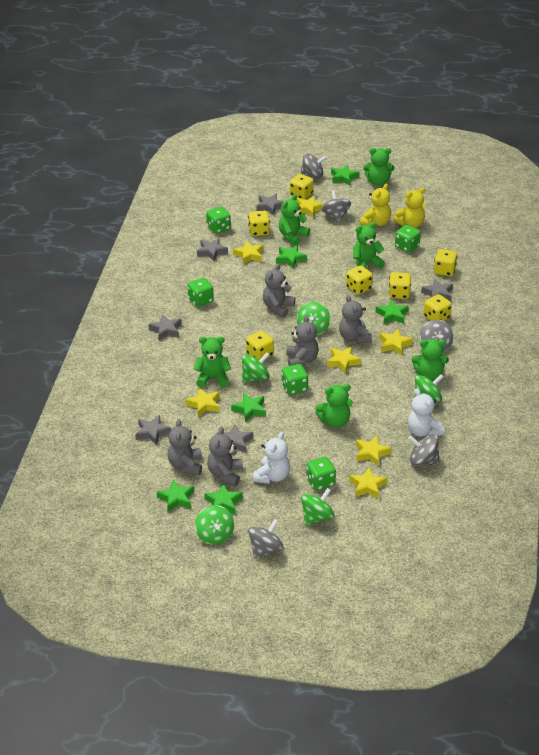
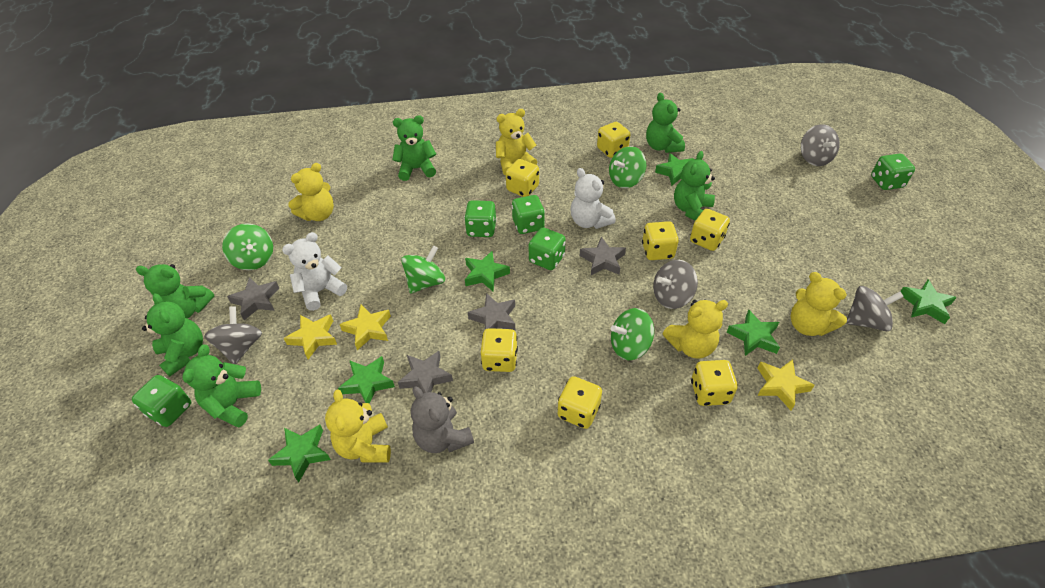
green spinning top: [195,505,234,545] [242,352,270,382] [297,302,330,335] [301,488,335,526] [414,374,444,402] = 5 -> [222,223,273,270] [401,245,445,294] [609,146,646,188] [611,308,654,360] = 4
grey spinning top: [248,519,284,559] [300,153,327,178] [321,190,351,223] [408,435,440,465] [420,320,453,352] = 5 -> [204,306,262,364] [653,260,698,309] [801,124,840,166] [846,286,904,331] = 4
grey star: [135,415,171,445] [148,314,181,340] [197,238,228,261] [217,424,253,453] [256,194,284,215] [421,279,453,302] = 6 -> [227,277,279,320] [398,351,453,393] [468,293,515,330] [580,237,626,275] = 4
grey teddy bear: [167,419,202,475] [207,427,243,486] [263,264,295,318] [286,315,319,366] [339,295,372,344] = 5 -> [411,386,474,453] = 1
yellow star: [186,388,220,417] [233,241,263,264] [297,196,324,218] [327,346,361,374] [349,468,387,499] [356,436,391,466] [379,329,413,355] = 7 -> [283,314,337,359] [339,305,391,350] [757,359,815,411] = 3
yellow teddy bear: [360,184,391,226] [393,188,425,228] = 2 -> [288,163,334,221] [325,389,391,463] [496,109,537,176] [662,299,728,359] [790,272,847,336] = 5

